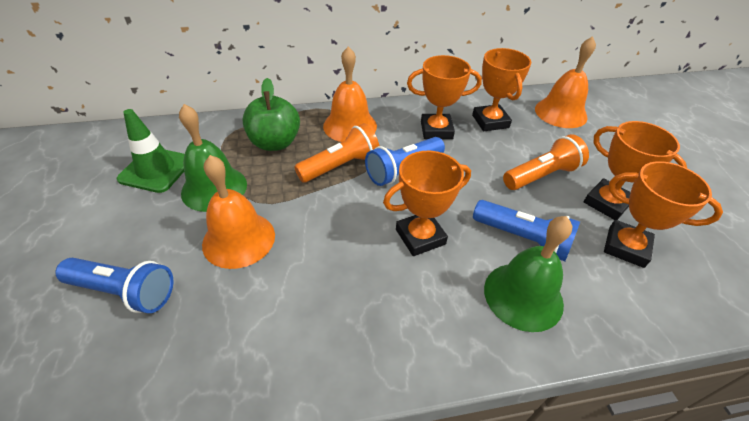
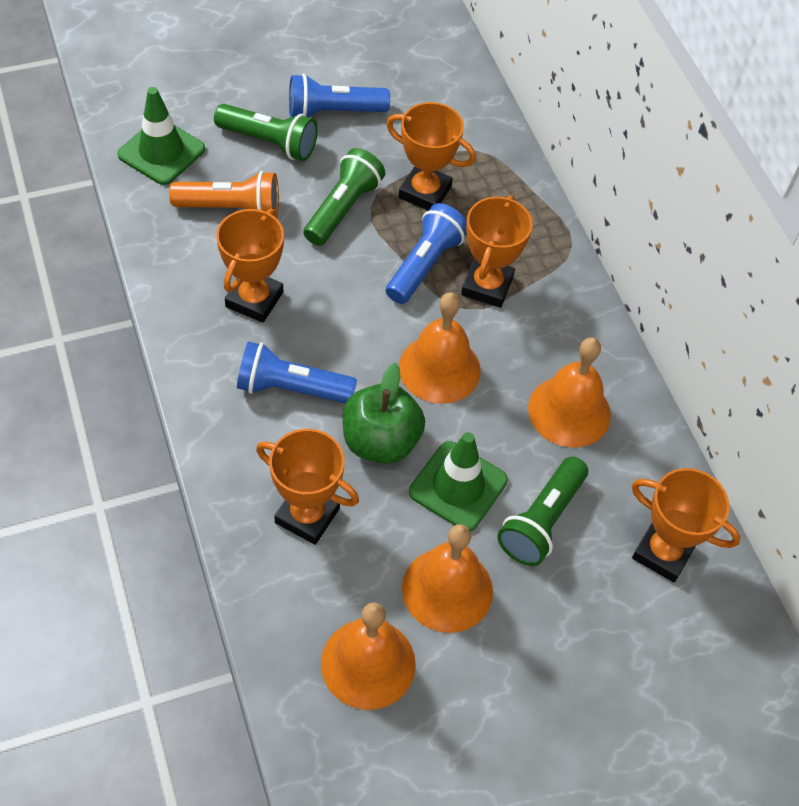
green bell: [179,104,247,212] [484,216,572,332] = 2 -> none = 0
green flashlight: none = 0 -> [214,104,318,161] [304,148,385,246] [497,457,588,566] = 3
green traffic cone: [117,109,185,193] = 1 -> [117,87,205,185] [409,432,508,531] = 2
orange bell: [202,155,275,269] [323,46,377,142] [535,36,596,128] = 3 -> [321,602,416,710] [399,292,481,404] [402,524,493,633] [528,338,611,448] = 4
orange flashlight: [294,123,379,183] [503,134,589,190] = 2 -> [169,171,279,212] = 1

